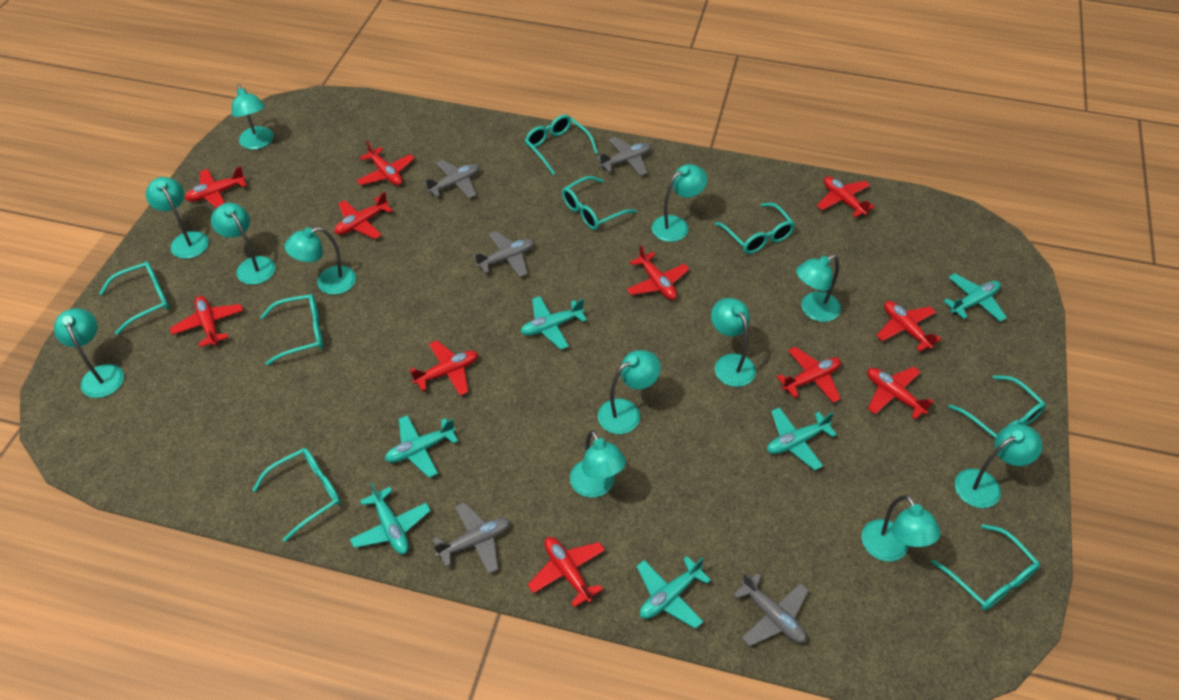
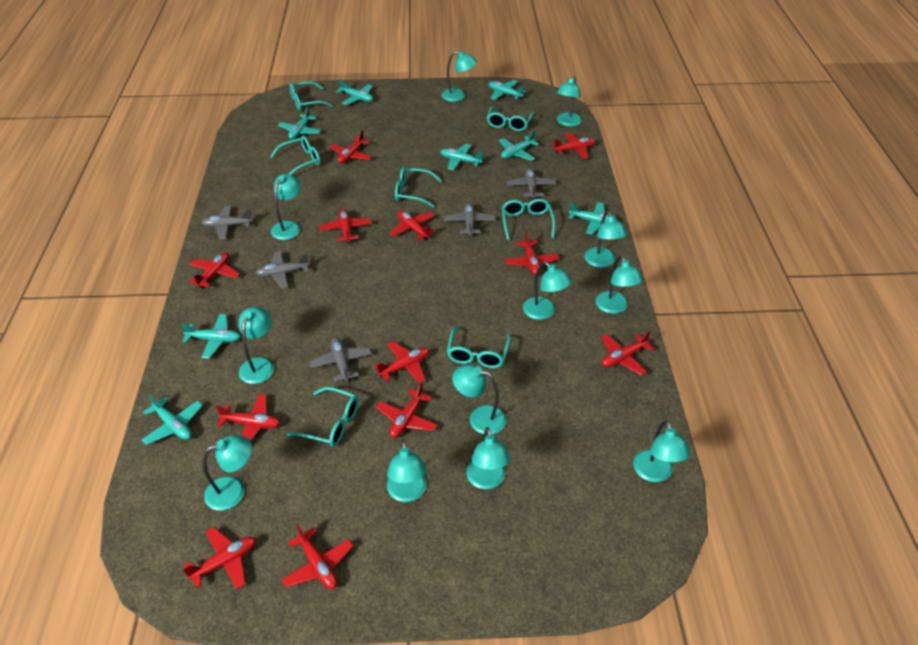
red plane: [170,296,243,347] [185,166,247,208] [334,192,393,239] [356,141,415,186] [410,340,478,396] [528,537,605,607] [627,245,690,300] [777,347,841,403] [817,176,875,217] [867,367,934,420] [876,301,942,352] = 11 -> [183,527,256,589] [189,252,240,289] [216,394,280,441] [281,524,353,589] [319,209,372,243] [330,130,372,163] [374,341,429,383] [376,382,437,438] [389,211,435,240] [504,231,559,275] [552,132,595,159] [601,331,654,376] = 12
turquoise glasses: [99,261,170,335] [252,448,341,542] [260,294,323,365] [525,115,598,175] [562,176,637,230] [715,203,795,254] [931,524,1040,610] [949,375,1046,439] = 8 -> [270,136,320,175] [287,387,359,447] [289,81,333,111] [395,167,442,208] [447,326,511,368] [487,105,534,131] [502,199,555,240] = 7
turquoise plane: [350,482,431,554] [385,415,458,478] [521,296,587,350] [636,556,711,629] [767,407,837,470] [944,273,1007,322] = 6 -> [142,394,203,445] [181,314,241,359] [278,106,321,139] [336,79,373,105] [440,144,484,170] [489,80,526,100] [499,131,539,161] [569,202,617,234] = 8

